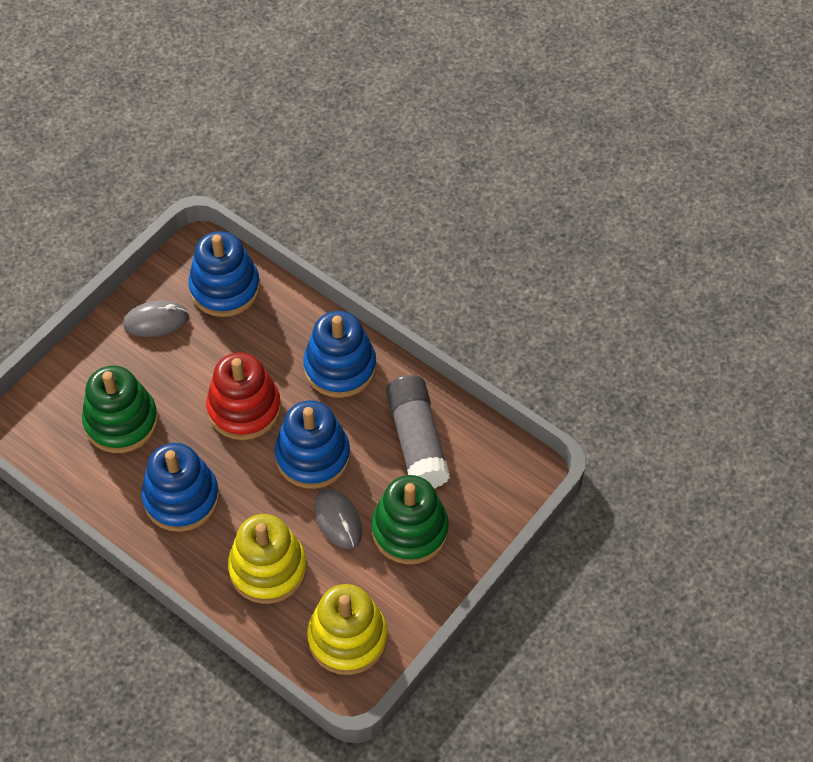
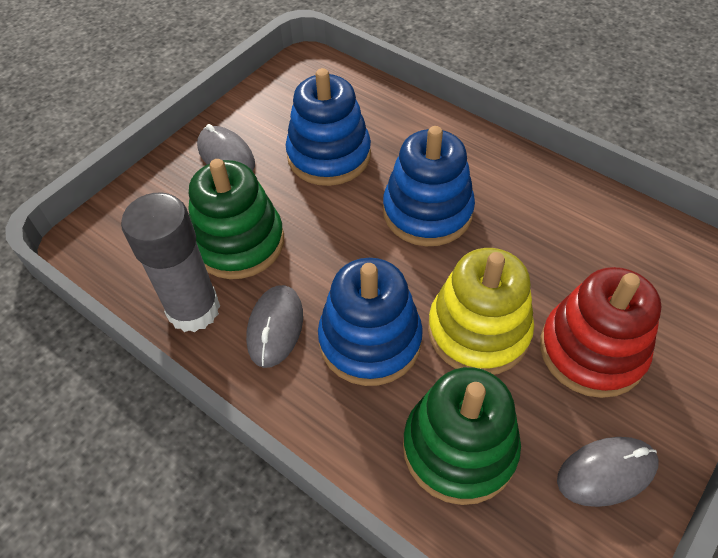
blue stacking toy: [142,443,219,532] [188,231,260,317] [275,400,350,489] [303,311,377,398] = 4 -> [286,68,371,186] [318,258,423,386] [383,126,475,246] = 3
grey mouse: [123,300,189,337] [314,488,362,549] = 2 -> [197,124,255,171] [246,285,303,368] [557,437,659,507] = 3
yellow stacking toy: [228,514,307,604] [307,584,388,675] = 2 -> [428,248,534,375] = 1

